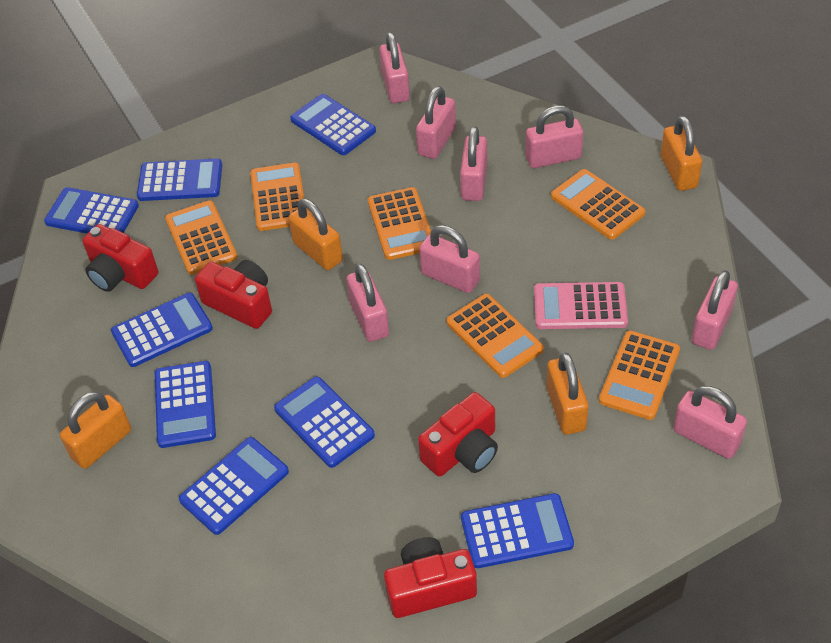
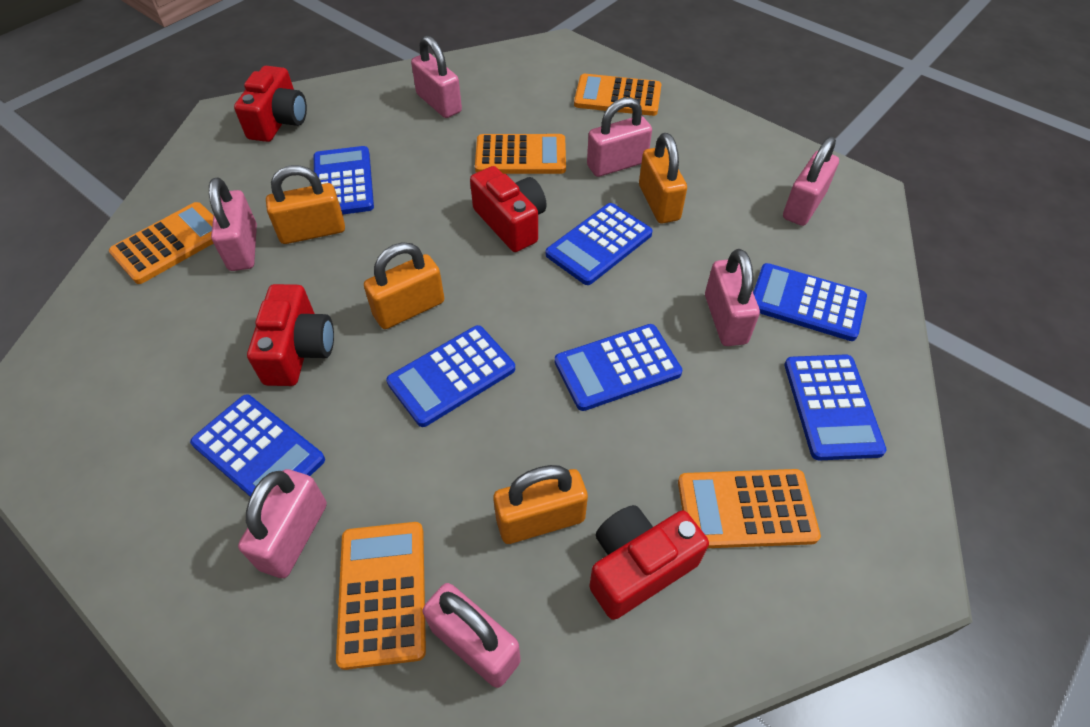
blue calculator: [44,187,139,234] [111,293,213,367] [137,158,222,201] [155,361,216,448] [179,437,289,535] [274,376,375,468] [290,94,376,155] [461,493,574,568] = 8 -> [190,394,325,497] [314,146,374,214] [386,325,515,427] [546,203,653,285] [555,324,682,411] [753,263,867,341] [784,354,887,461] = 7
orange calculator: [165,200,237,275] [250,163,304,231] [368,187,431,260] [446,294,544,378] [551,169,645,240] [599,331,680,420] = 6 -> [109,202,214,284] [336,522,426,670] [475,134,566,174] [574,74,662,116] [678,469,821,548] = 5
pink calculator: [534,282,628,329] = 1 -> none = 0
pink padlock: [346,264,389,342] [379,32,410,103] [416,86,456,159] [419,225,480,293] [460,126,487,201] [525,105,583,168] [673,386,747,459] [692,270,738,350] = 8 -> [209,178,257,271] [238,469,327,578] [411,35,462,118] [423,583,521,688] [587,97,652,177] [705,249,760,346] [783,137,839,226] = 7

